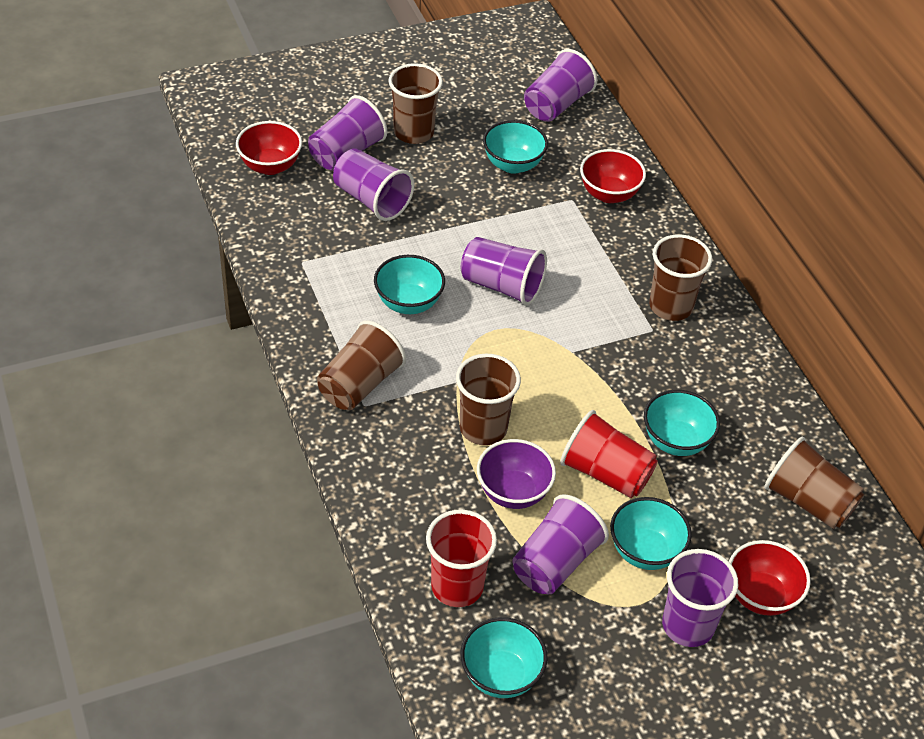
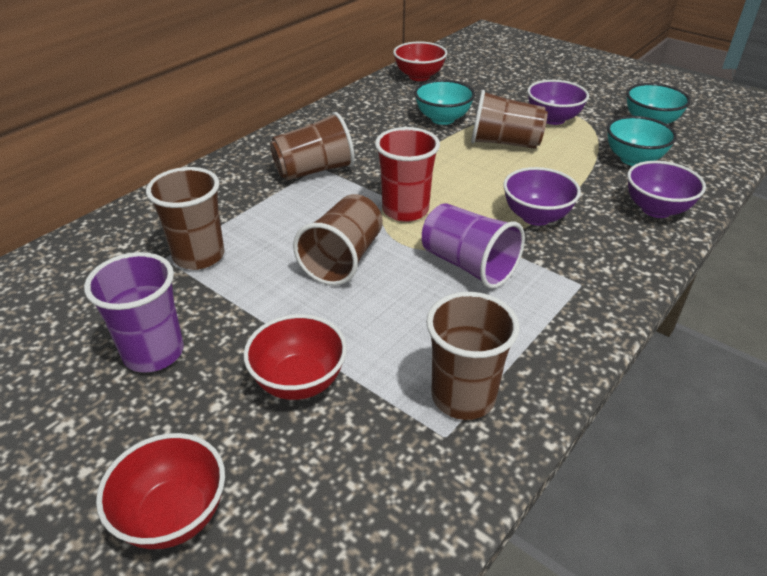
purple bowl: [477,439,556,509] = 1 -> [503,167,581,226] [527,80,589,125] [627,161,706,218] = 3
purple cup: [308,95,387,171] [333,148,414,221] [461,237,547,306] [512,494,609,594] [524,49,597,122] [662,549,738,647] = 6 -> [84,252,184,373] [422,203,525,289] = 2
red cup: [426,510,497,607] [560,410,658,498] = 2 -> [375,127,440,222] = 1
turquoise bowl: [374,255,445,314] [460,617,548,698] [483,120,548,174] [610,497,692,570] [644,390,720,456] = 5 -> [414,80,475,125] [607,116,677,166] [626,83,691,124] = 3

